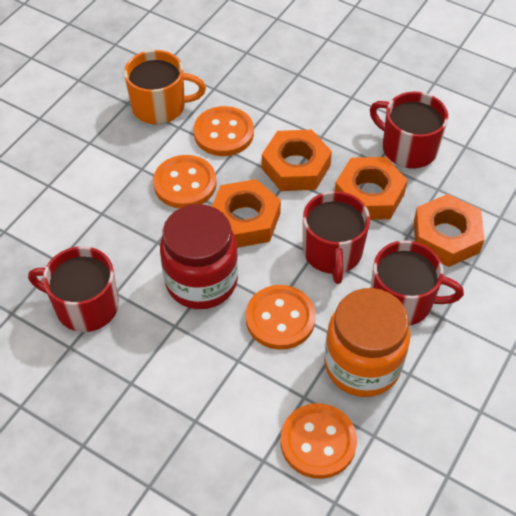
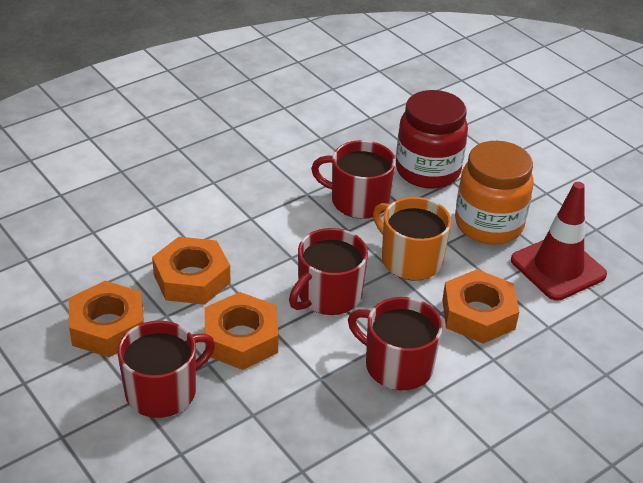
orange button: [153,155,217,208] [194,106,254,156] [246,285,316,350] [281,403,357,479] = 4 -> none = 0
red traffic cone: none = 0 -> [511,182,607,301] = 1

